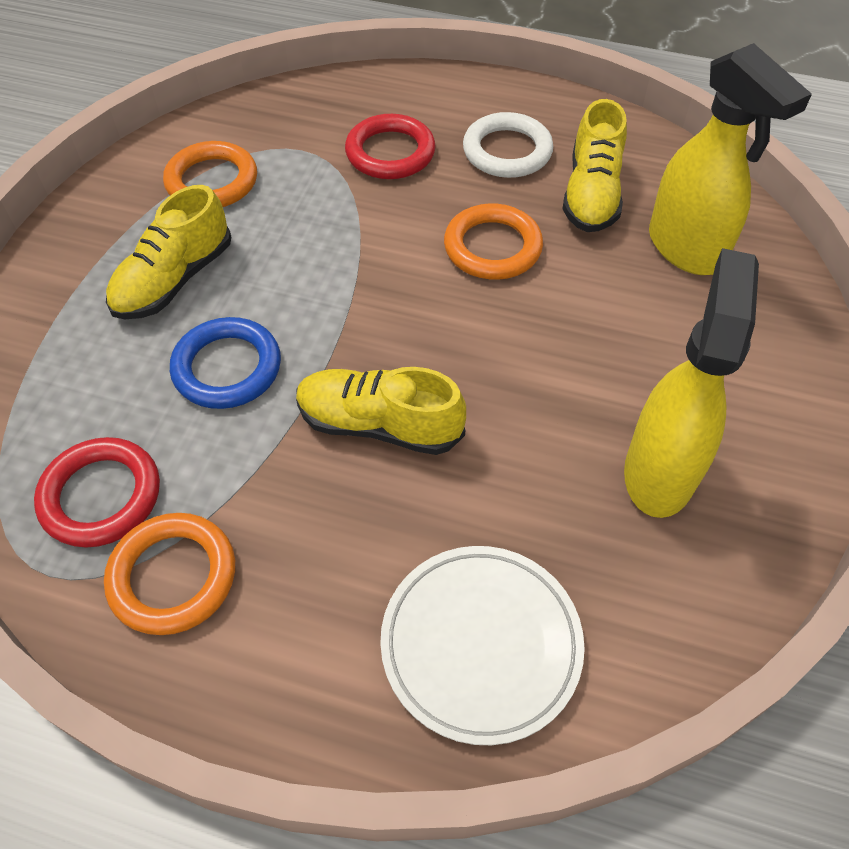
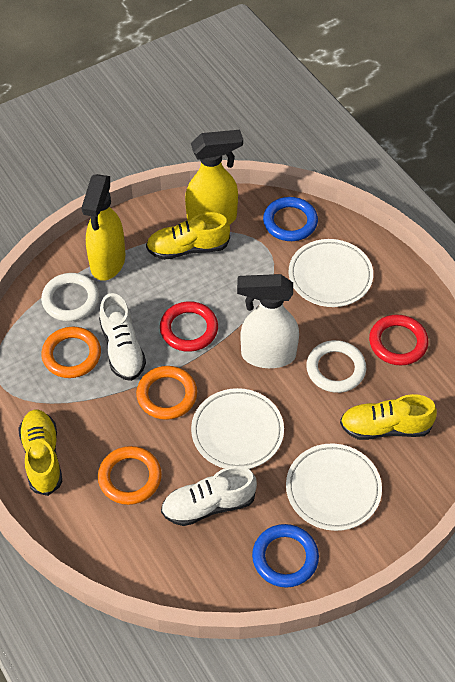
blue ring: [170,317,281,409] = 1 -> [252,524,319,588] [263,197,318,241] = 2
white plate: [380,546,585,745] = 1 -> [191,388,284,469] [286,444,382,531] [289,239,373,307] = 3
white ring: [463,112,553,178] = 1 -> [41,273,99,321] [306,340,366,393] = 2
white shoe: none = 0 -> [99,293,146,381] [161,466,257,526] = 2
white spray bottle: none = 0 -> [237,274,299,368] = 1

